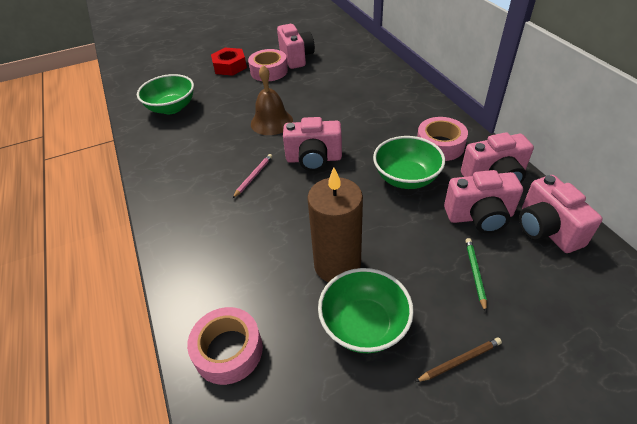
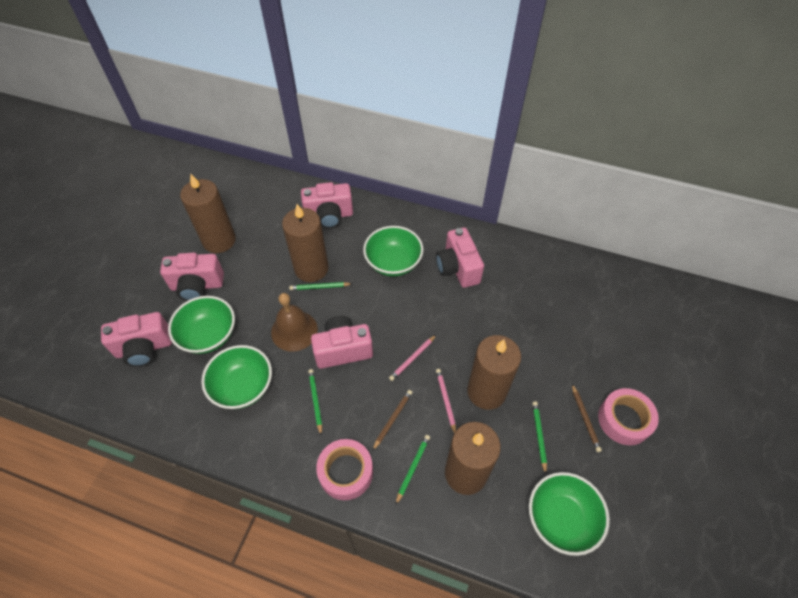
brown candle: [307,167,363,282] = 1 -> [180,174,236,253] [282,204,329,282] [445,422,501,495] [467,335,521,410] = 4
brown pencil: [415,337,502,382] = 1 -> [372,390,412,451] [572,384,602,452] = 2
green bowl: [137,74,194,114] [318,268,414,353] [373,136,445,189] = 3 -> [168,296,235,354] [201,345,272,409] [363,226,424,277] [529,472,610,556] = 4
green pencil: [465,238,487,312] = 1 -> [289,282,352,290] [308,369,322,435] [395,435,430,505] [532,402,547,474] = 4
pink pencil: [232,154,272,199] = 1 -> [389,335,436,381] [436,369,456,433] = 2
pink tape: [187,307,263,385] [248,49,288,81] [417,117,468,161] = 3 -> [316,439,373,500] [598,388,659,445] = 2
red nut: [211,48,247,76] = 1 -> none = 0

